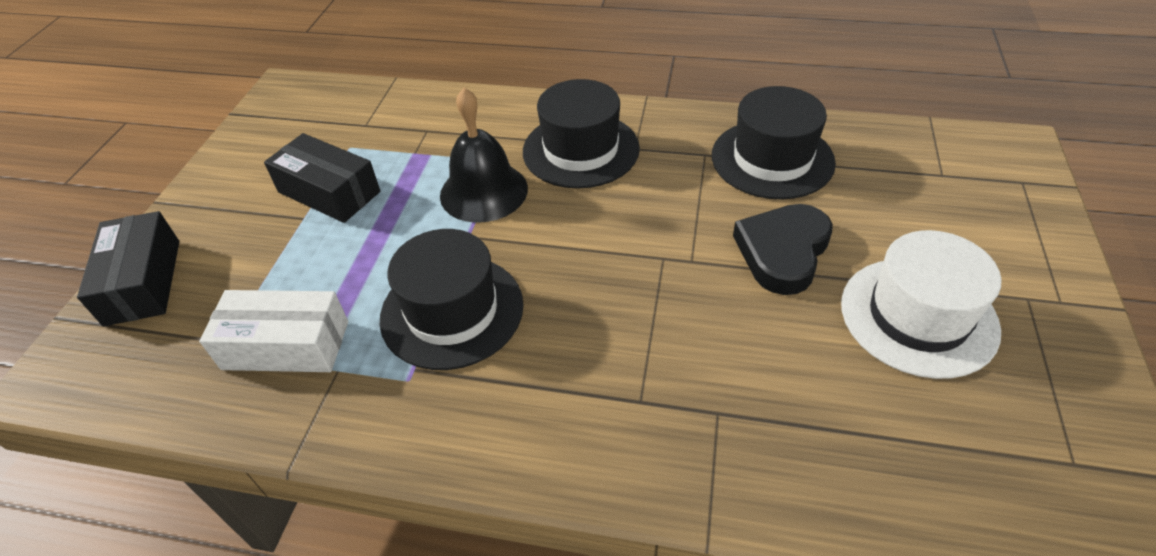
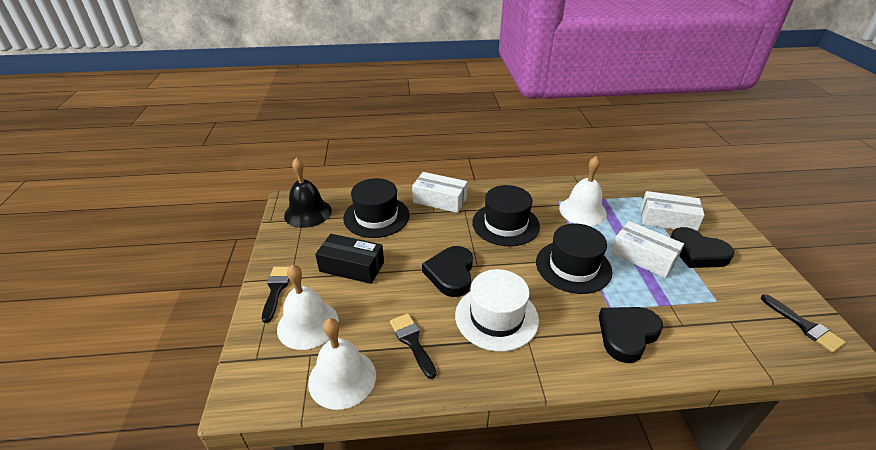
black box: [77,211,179,326] [264,133,380,223] = 2 -> [315,234,384,284] = 1
black brush: none = 0 -> [262,267,290,323] [390,313,437,379] [761,294,846,352] = 3
black heart: [733,204,833,295] = 1 -> [422,246,473,297] [599,307,663,363] [670,227,734,268] = 3
white bell: none = 0 -> [277,265,339,350] [308,318,376,410] [559,156,607,226] = 3
white box: [199,290,348,372] = 1 -> [412,172,468,213] [611,221,684,278] [640,191,705,231] = 3

